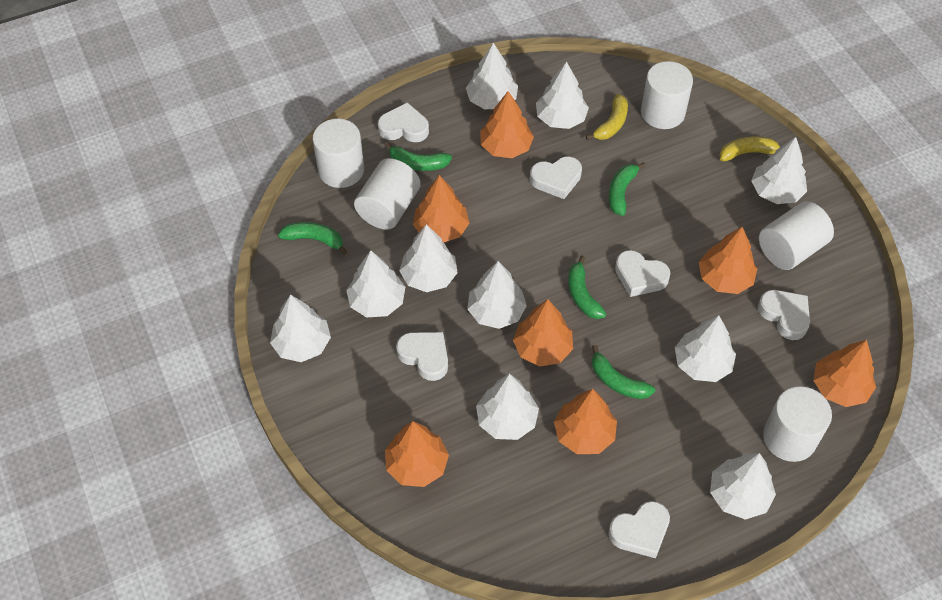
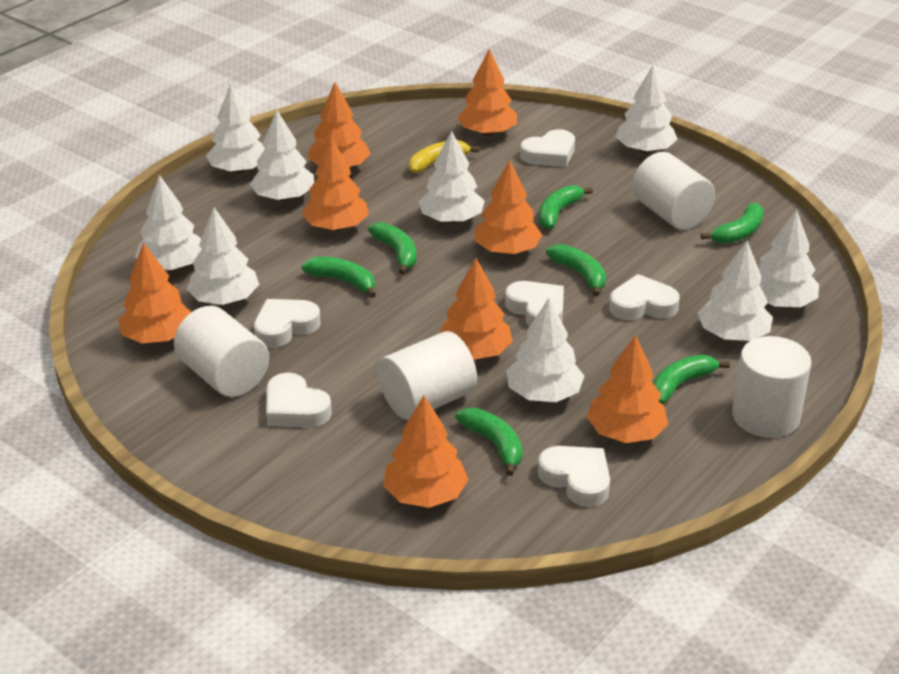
green banana: [278,222,347,255] [385,142,452,171] [568,256,606,319] [592,345,655,399] [609,162,646,216] = 5 -> [302,256,376,298] [368,222,417,274] [455,408,523,476] [539,185,593,229] [546,244,606,296] [653,355,730,404] [701,203,764,244] = 7
orange tree: [385,421,449,487] [413,175,469,242] [480,91,534,158] [513,299,573,367] [554,389,617,454] [699,227,757,294] [813,340,876,407] = 7 -> [118,243,191,343] [302,138,369,231] [307,82,370,167] [383,396,469,508] [439,258,513,360] [457,49,517,136] [475,160,542,255] [586,335,668,443] = 8
white cylinder: [313,119,364,188] [354,158,421,230] [641,61,693,129] [759,201,834,270] [763,386,832,462] = 5 -> [174,306,269,397] [378,331,477,420] [632,152,715,230] [732,336,811,438] = 4
white tree: [270,294,331,362] [346,250,405,318] [399,224,458,292] [466,43,518,109] [467,261,527,329] [476,374,539,440] [536,61,589,129] [675,315,736,382] [710,453,776,520] [751,137,807,204] = 10 -> [135,175,202,270] [186,208,259,305] [206,84,265,174] [250,110,314,201] [418,131,485,224] [506,298,584,402] [615,66,678,154] [698,241,773,341] [759,210,819,307] = 9
yellow banana: [586,94,628,140] [719,137,780,161] = 2 -> [409,140,479,173] = 1

